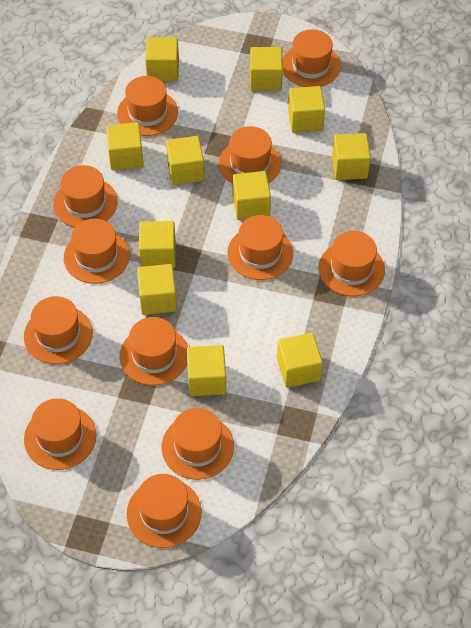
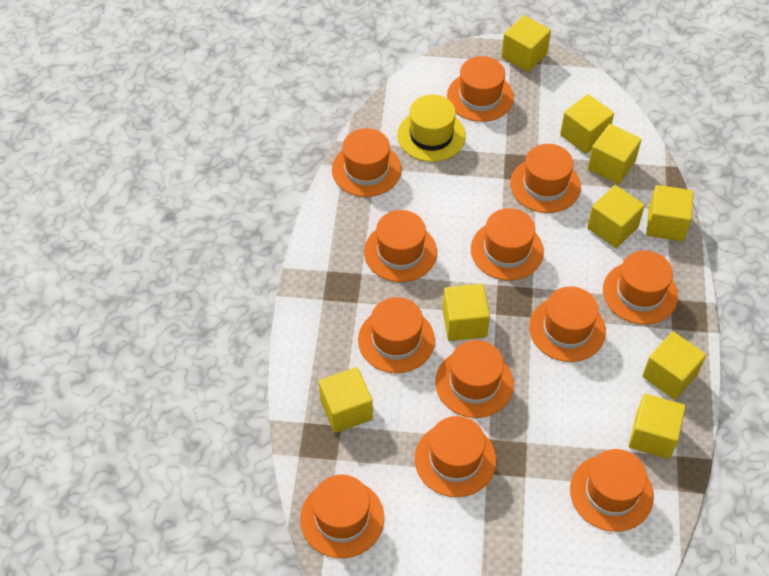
yellow cube: [106,122,144,170] [137,264,177,315] [139,221,176,268] [145,37,179,81] [166,136,205,185] [187,345,226,396] [233,171,271,220] [250,47,283,91] [277,333,323,388] [288,86,325,133] [332,133,371,180] = 11 -> [319,367,373,433] [443,284,490,341] [502,15,551,72] [560,94,614,154] [587,185,645,248] [588,124,641,184] [629,394,686,459] [642,332,706,400] [646,185,694,241] = 9
yellow hat: none = 0 -> [397,95,466,162] = 1

